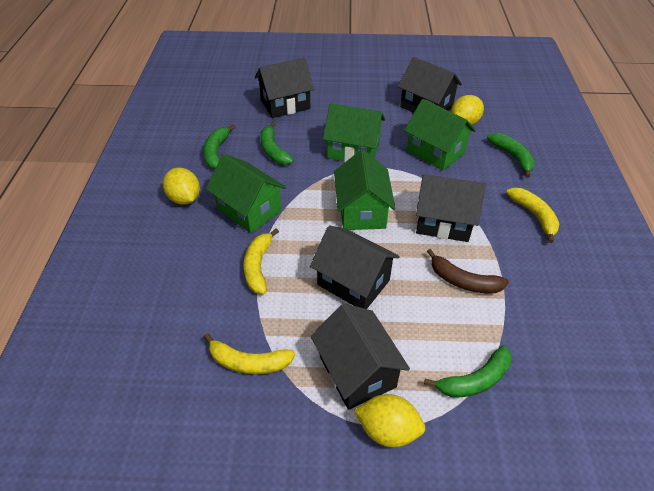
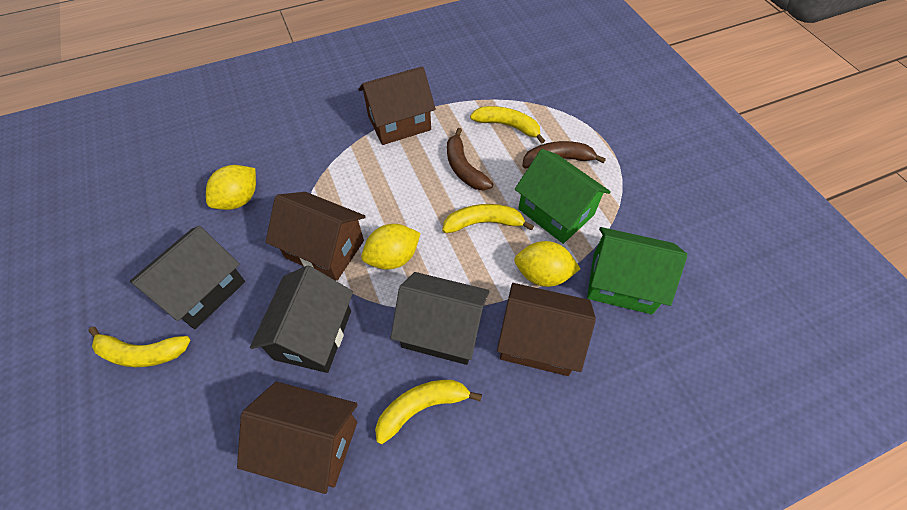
black house: [255,58,314,118] [310,225,400,309] [311,303,410,410] [398,57,462,113] [416,174,486,242] = 5 -> [130,226,245,329] [250,265,353,373] [391,272,489,365] = 3
brown banana: [427,249,509,293] = 1 -> [447,128,493,190] [522,141,606,168] = 2
brown house: none = 0 -> [237,382,358,494] [266,192,365,281] [358,66,436,145] [497,283,596,376] = 4
green banana: [203,124,236,169] [260,121,294,165] [424,345,511,398] [487,133,535,178] = 4 -> none = 0
green house: [206,154,286,233] [323,103,385,162] [334,150,396,230] [404,99,476,171] = 4 -> [515,149,611,244] [587,227,687,314] = 2
yellow banana: [204,333,295,374] [243,228,279,294] [506,188,559,243] = 3 -> [88,327,190,367] [375,380,482,444] [442,204,534,233] [470,106,545,144] = 4

